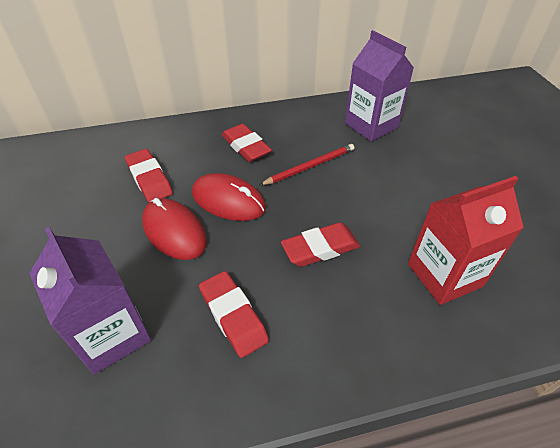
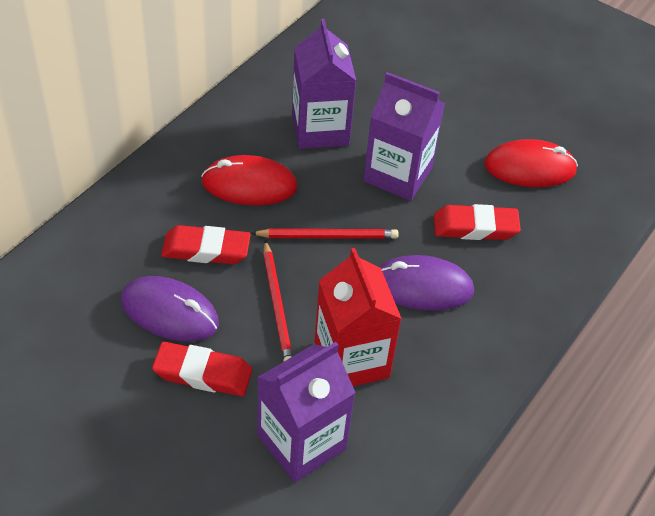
purple carton: [29,227,152,375] [345,30,414,142] = 2 -> [257,342,356,482] [292,19,356,149] [364,72,445,201] = 3
purple mouse: none = 0 -> [121,276,219,342] [379,255,474,311] = 2
red eraser: [125,149,173,203] [199,271,269,358] [222,124,272,162] [281,222,360,267] = 4 -> [152,342,252,396] [161,225,251,264] [434,204,521,240] = 3
red pencil: [260,144,354,185] = 1 -> [251,229,399,239] [263,240,293,361] = 2

